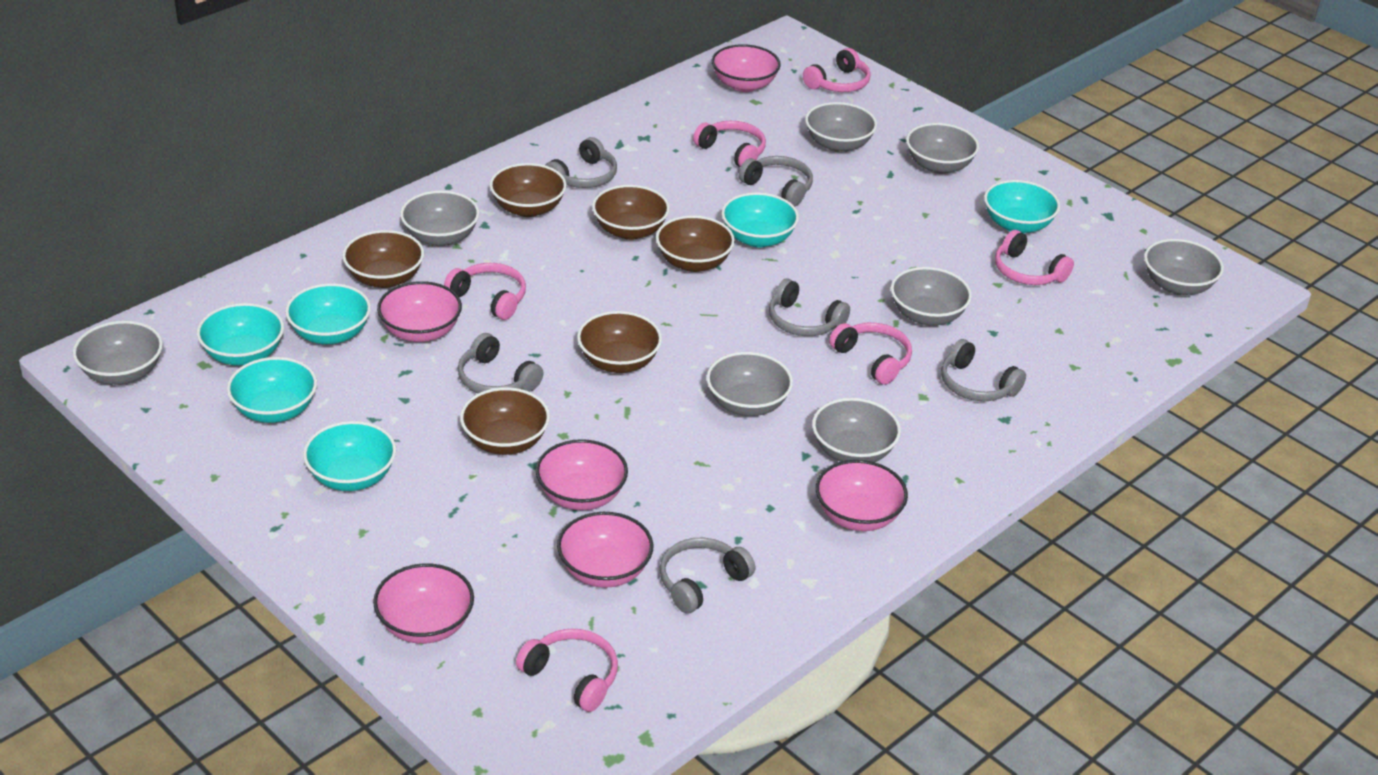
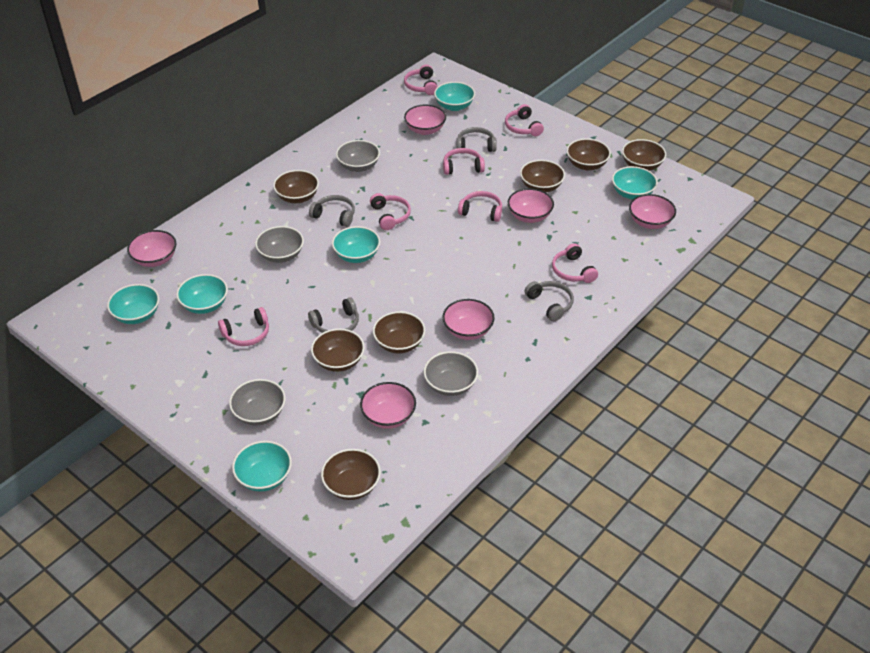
brown bowl: [342,230,424,288] [460,387,550,455] [490,163,566,217] [577,311,662,373] [592,185,670,240] [656,216,735,272] = 6 -> [273,170,319,203] [311,329,365,372] [321,449,381,500] [373,311,425,353] [520,160,565,192] [566,138,611,170] [622,139,666,171] = 7
grey bowl: [73,321,163,385] [400,190,480,246] [706,352,793,416] [805,102,877,152] [812,398,901,462] [891,267,972,325] [906,123,979,174] [1144,239,1224,295] = 8 -> [229,379,286,426] [255,226,304,263] [336,140,380,172] [424,351,478,396] = 4
grey headphones: [458,333,543,393] [546,137,617,188] [660,538,755,613] [738,156,813,206] [769,279,850,336] [941,339,1026,401] = 6 -> [308,297,359,333] [309,195,355,227] [456,127,497,152] [525,281,574,321] = 4
pink headphones: [444,263,526,320] [516,629,618,712] [693,121,766,167] [803,48,871,92] [829,323,912,385] [995,230,1074,285] = 6 -> [218,307,269,346] [370,193,411,230] [404,64,438,95] [443,148,485,175] [458,191,502,222] [505,104,544,136] [552,243,598,283] = 7

